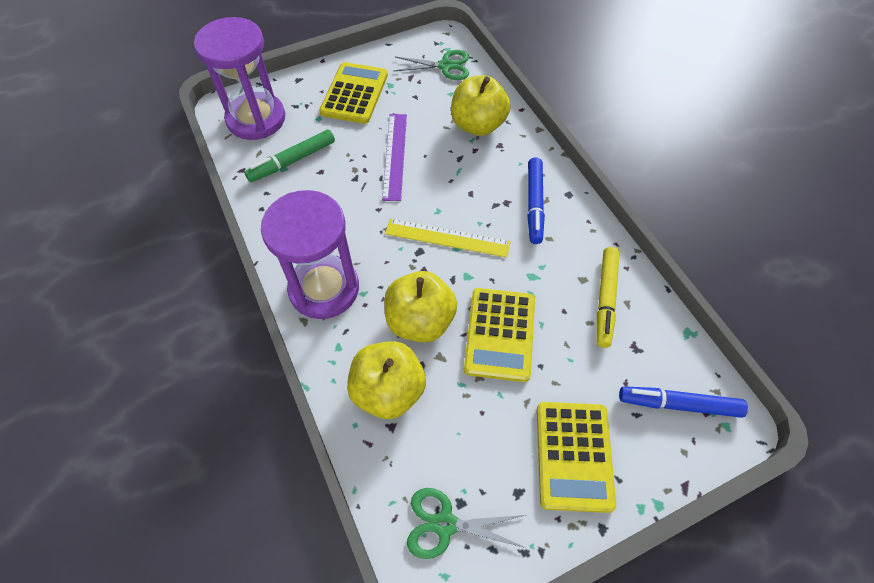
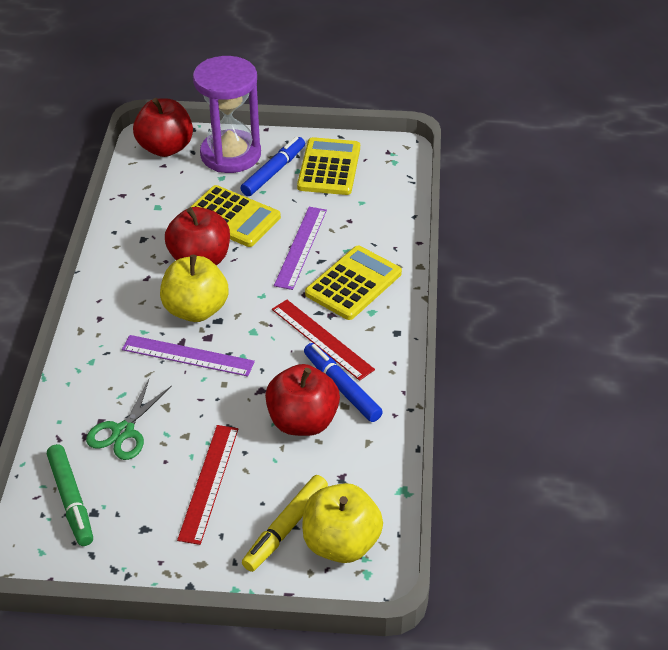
green scissors: [395,50,469,80] [407,488,526,559] = 2 -> [86,379,172,460] = 1
purple hourglass: [194,17,285,140] [261,190,359,319] = 2 -> [193,56,261,173] = 1
purple ruler: [382,114,407,201] = 1 -> [122,335,255,377] [274,207,327,290] = 2
red apple: none = 0 -> [133,98,193,157] [165,207,230,265] [265,364,340,436] = 3
red ruler: none = 0 -> [177,425,238,545] [272,300,375,381] = 2
yellow apple: [347,341,426,419] [384,271,457,343] [451,75,510,136] = 3 -> [160,255,229,322] [302,483,383,563] = 2
yellow ruler: [385,218,511,258] = 1 -> none = 0

